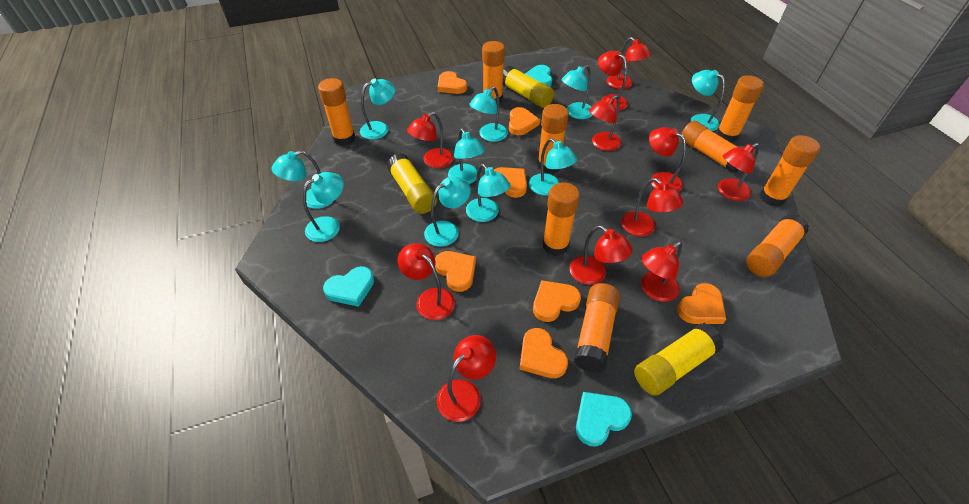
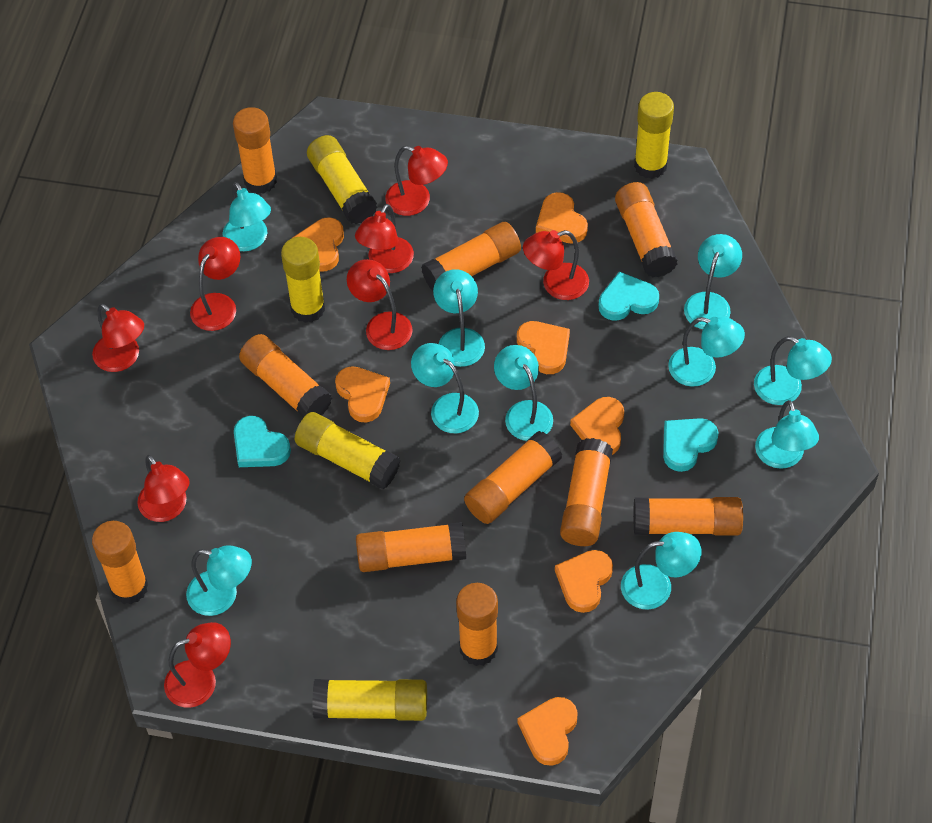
orange glue stick: [318,78,356,146] [482,41,505,103] [537,104,569,173] [542,182,580,256] [574,283,620,373] [680,121,739,173] [716,75,764,142] [746,214,809,277] [760,135,820,207] = 9 -> [92,521,148,604] [233,107,277,194] [239,334,332,418] [356,522,466,572] [421,222,521,291] [456,583,498,666] [464,431,562,524] [560,438,613,546] [615,182,678,278] [633,497,743,536] = 10
red lamp: [397,243,455,320] [407,112,454,168] [437,335,496,422] [569,225,633,285] [589,95,622,151] [598,51,628,111] [607,37,651,89] [621,178,683,236] [641,242,682,302] [649,127,686,192] [718,143,759,201] = 11 -> [92,304,144,372] [137,455,190,522] [164,622,231,708] [190,237,240,331] [347,259,413,350] [355,204,414,273] [385,146,448,216] [523,230,589,300] = 8
yellow glue stick: [387,153,437,214] [503,66,554,108] [634,323,724,396] = 3 -> [281,237,325,323] [295,412,400,489] [307,135,377,224] [312,679,427,721] [634,92,674,179] = 5

